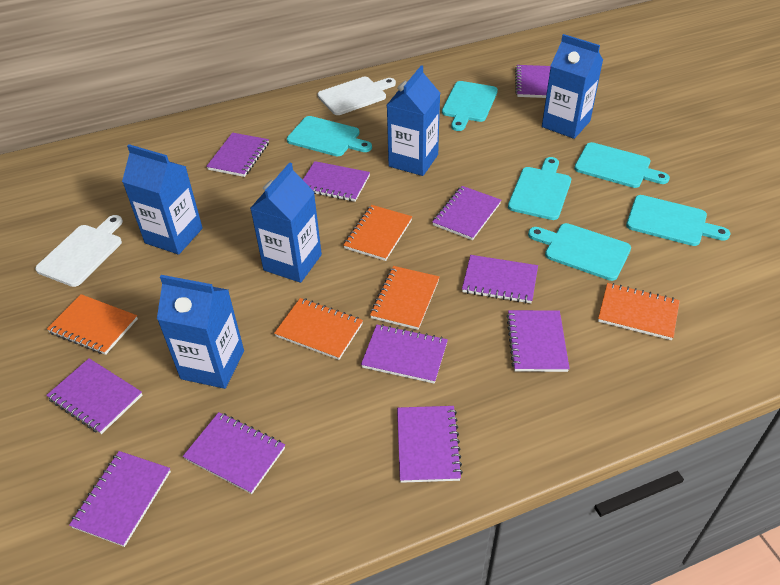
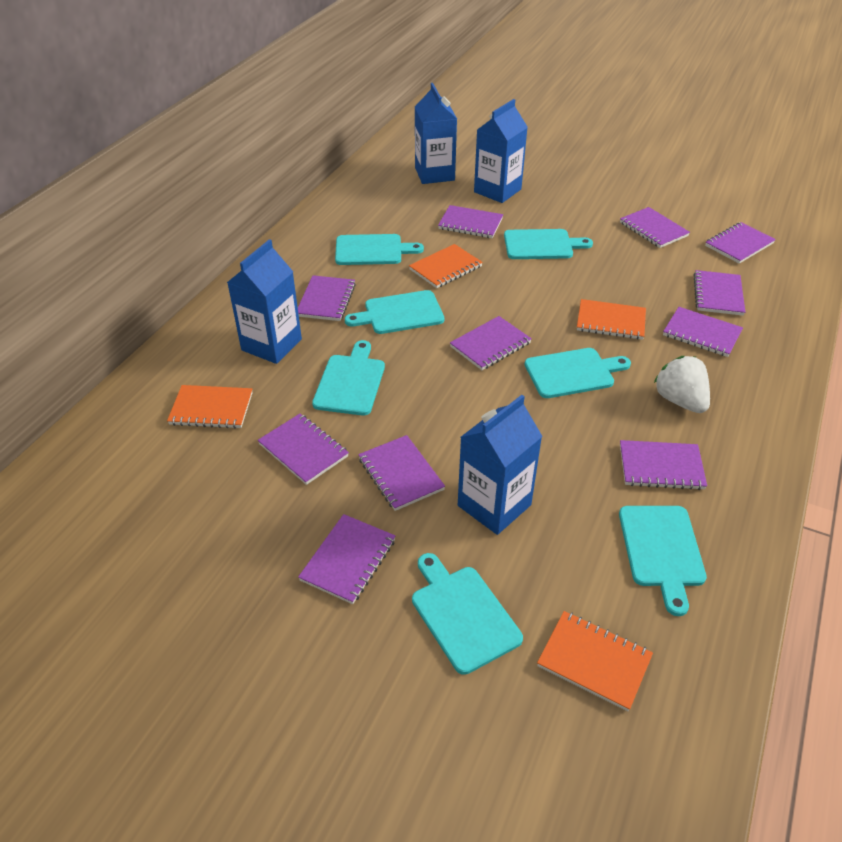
blue carton: [122,144,203,255] [157,275,244,389] [250,162,322,283] [387,65,440,176] [542,34,603,139] = 5 -> [227,239,302,364] [415,83,457,184] [458,395,542,535] [474,99,527,203] = 4
orange notebook: [47,294,138,355] [274,298,363,360] [343,205,412,261] [370,266,440,330] [598,283,680,340] = 5 -> [167,385,253,429] [409,244,483,288] [537,611,653,711] [577,299,646,340] = 4
turquoise cutting board: [287,116,372,157] [442,81,498,131] [508,157,571,220] [528,223,631,281] [574,142,670,188] [626,195,730,246] = 6 -> [312,340,385,415] [335,234,424,265] [345,290,444,334] [412,553,523,675] [504,229,593,259] [524,348,631,398] [619,506,707,616] = 7
white cutting board: [35,215,123,287] [317,77,396,115] = 2 -> none = 0
white strawberry: none = 0 -> [654,356,710,413] = 1

